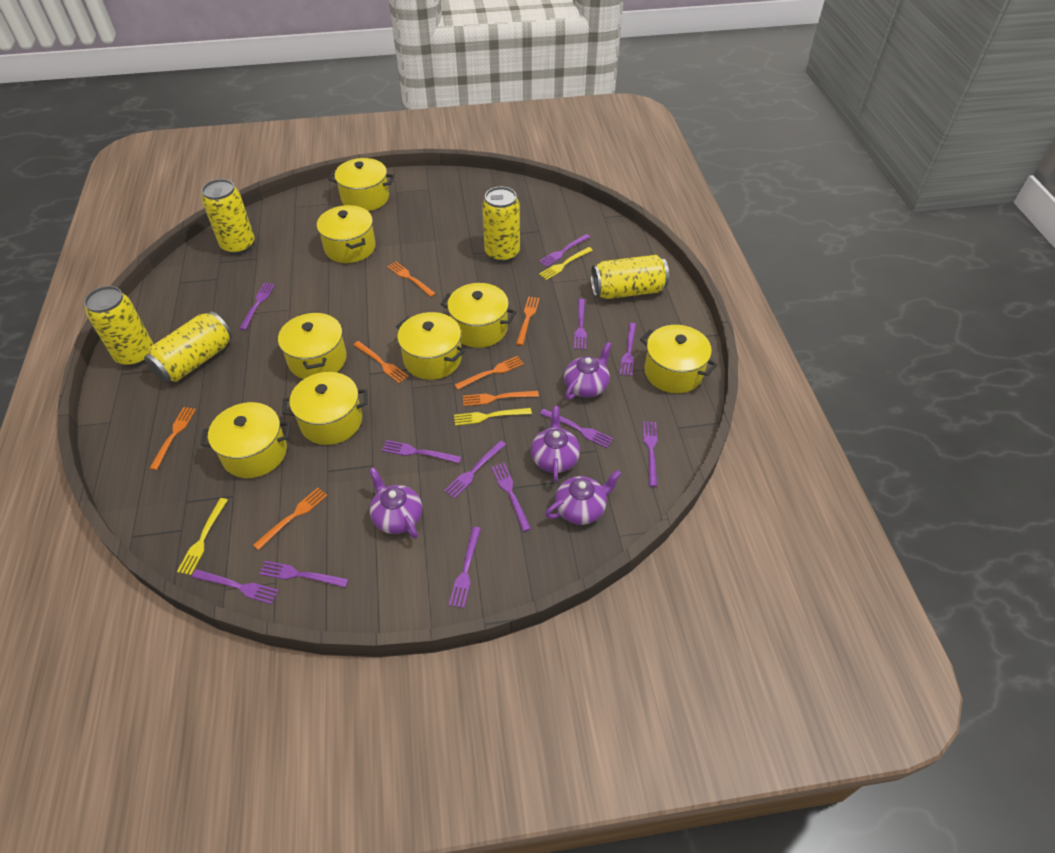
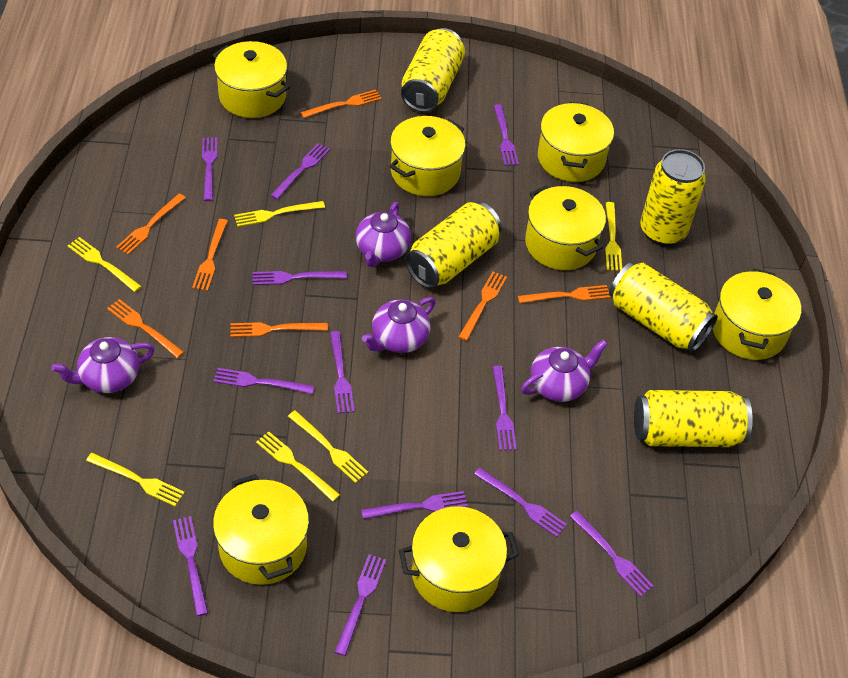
yellow fork: [177,498,228,575] [454,408,532,426] [539,247,593,280] = 3 -> [68,237,142,292] [86,453,185,506] [234,201,325,227] [256,431,340,502] [288,410,368,483] [605,202,622,271] = 6
yellow pot: [200,402,291,478] [278,311,347,379] [282,372,368,445] [317,205,376,263] [328,158,394,211] [396,312,465,380] [441,283,516,348] [640,325,717,393] = 8 -> [213,41,290,118] [213,474,309,585] [390,116,466,196] [399,506,519,612] [525,185,606,270] [538,102,614,182] [713,269,801,360] = 7

